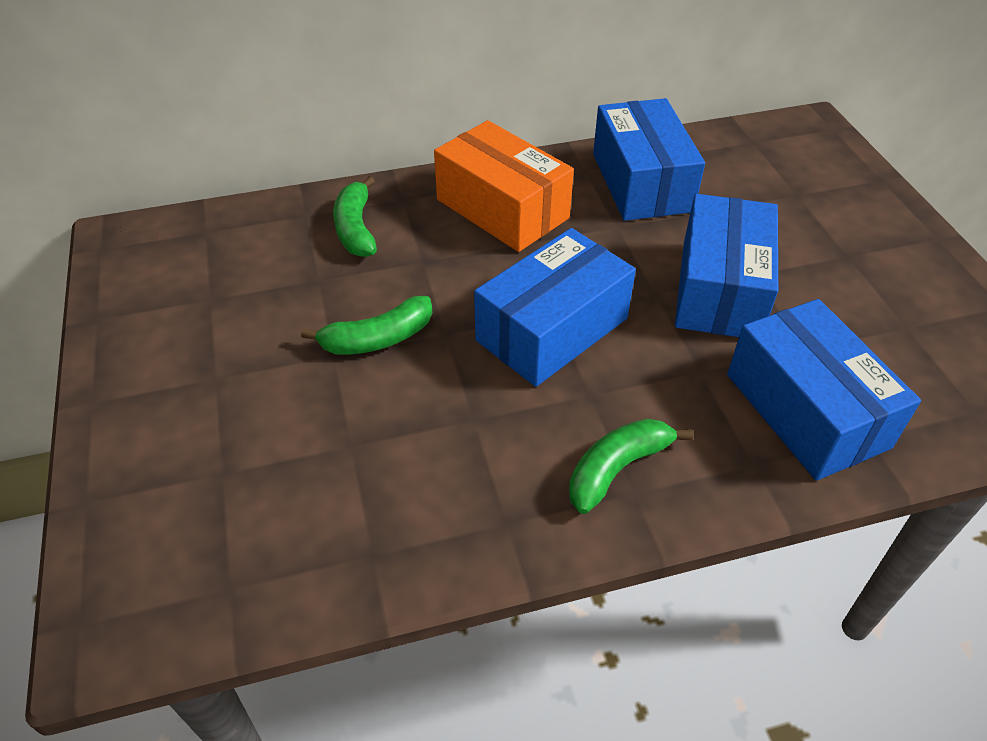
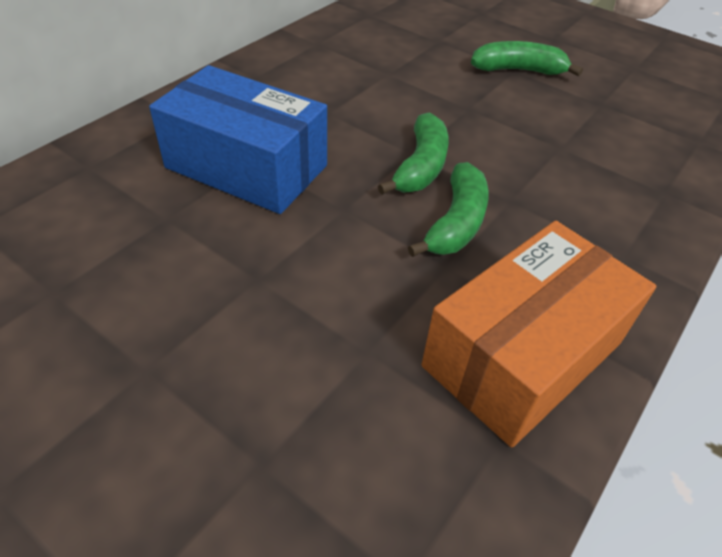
blue box: [474,228,636,387] [593,98,705,221] [675,194,778,337] [727,299,921,481] = 4 -> [149,65,327,214] = 1

